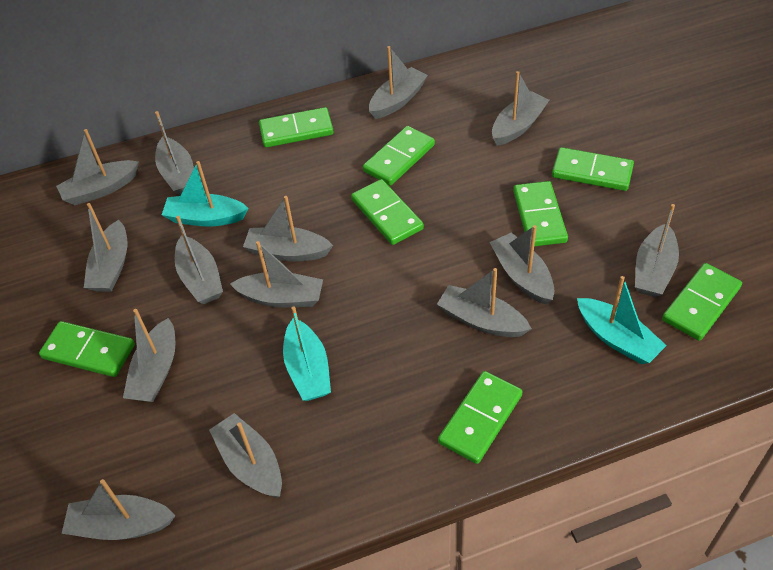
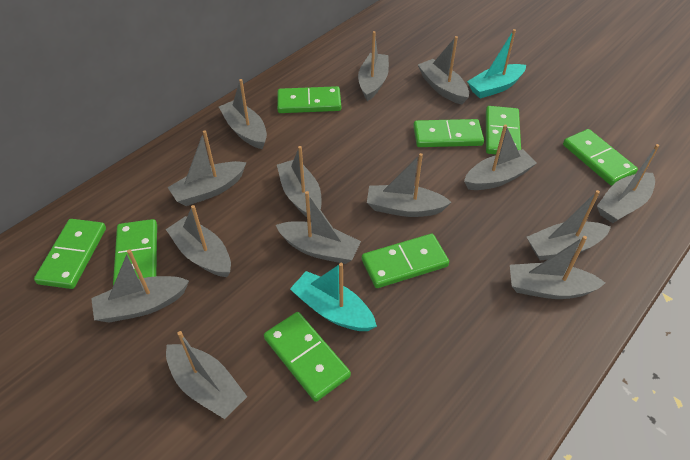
turquoise boat: [162,161,249,227] [283,307,331,401] [577,276,667,364] = 3 -> [290,263,377,331] [467,29,526,98] = 2

